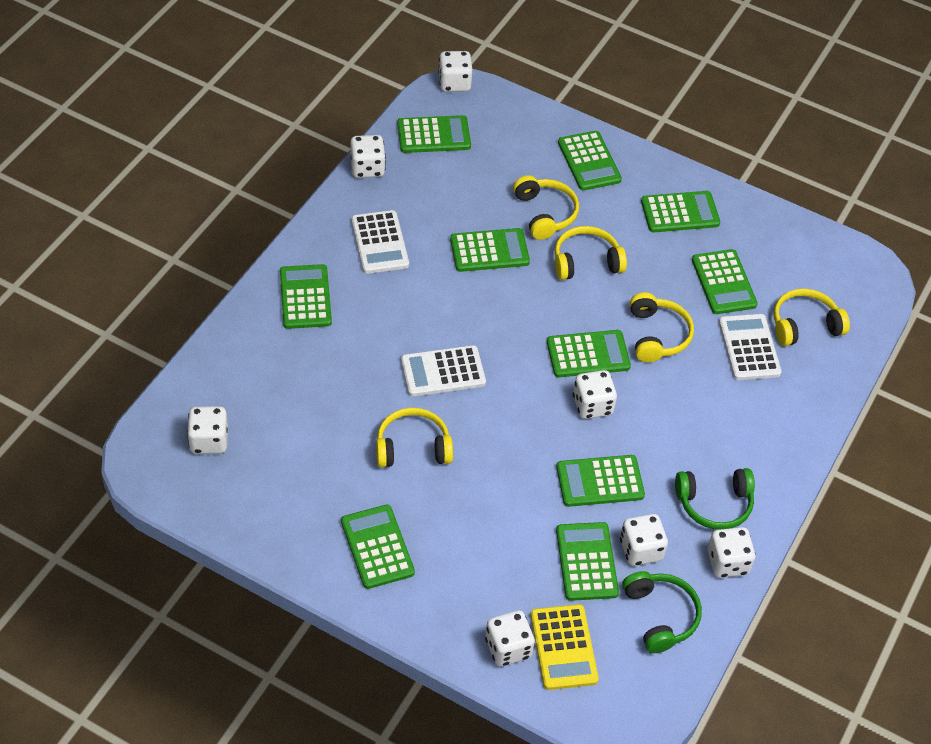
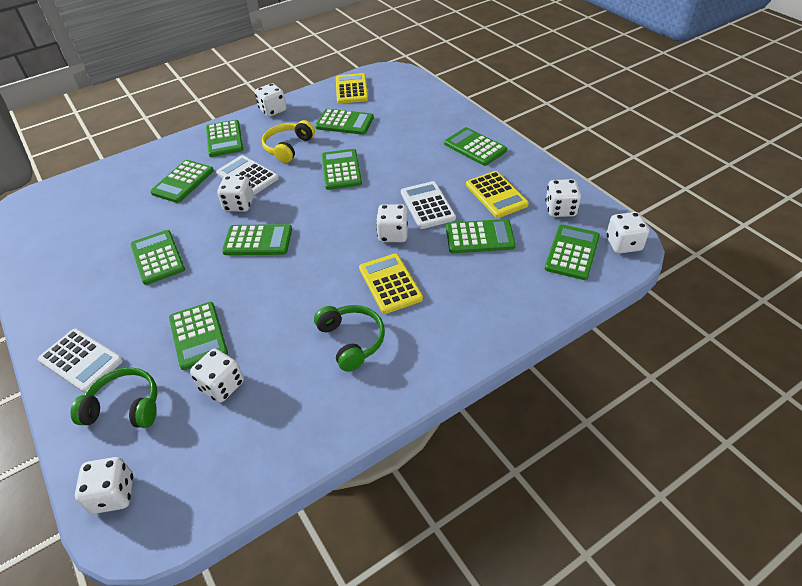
yellow calculator: [531,604,599,690] = 1 -> [336,73,368,104] [359,253,423,314] [466,171,529,218] = 3
yellow headphones: [376,408,453,467] [513,175,579,240] [555,226,627,280] [630,292,694,362] [774,288,850,346] = 5 -> [262,120,315,163] = 1

